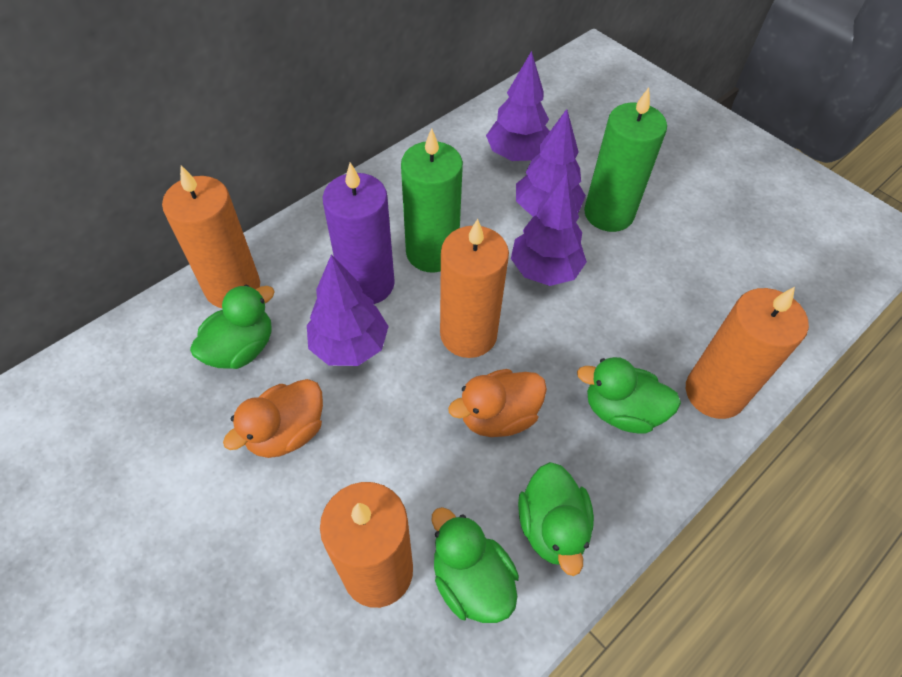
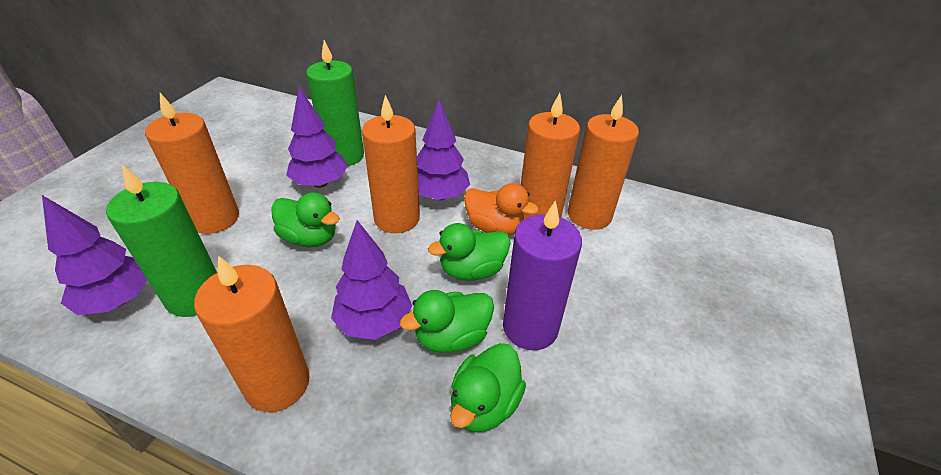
orange candle: [162,165,260,308] [320,482,413,608] [440,219,509,358] [686,287,809,419] = 4 -> [145,93,239,234] [194,255,310,412] [362,95,420,233] [521,93,580,219] [568,95,639,230] = 5
orange duck: [223,379,323,458] [448,369,547,437] = 2 -> [464,183,539,235] = 1

